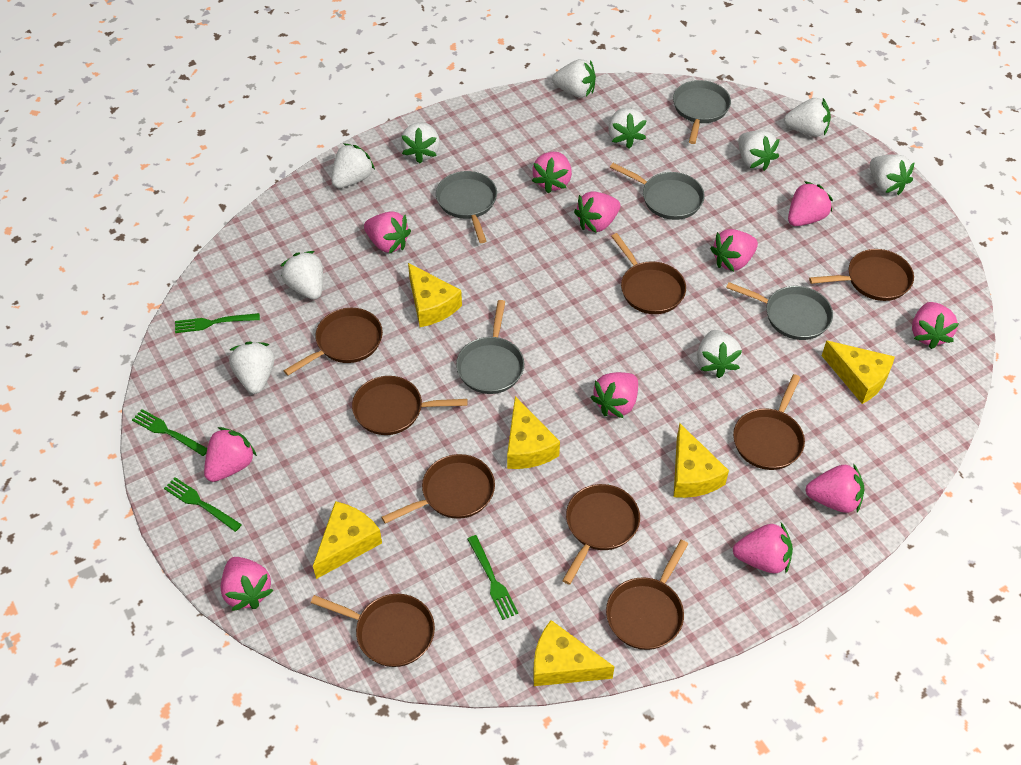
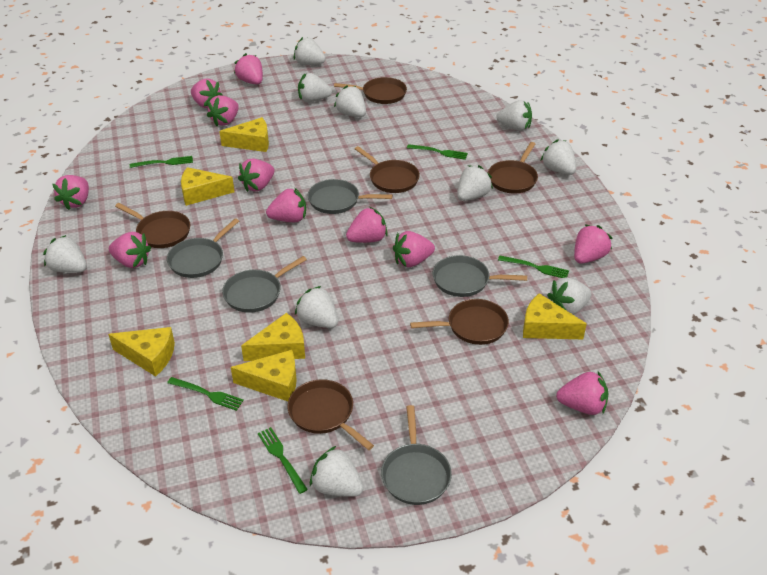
brown pan: [284,308,383,376] [311,594,435,667] [352,376,468,435] [381,454,495,524] [562,484,640,585] [606,540,688,650] [611,233,686,314] [733,374,805,470] [809,249,914,301] = 9 -> [115,203,190,248] [287,379,374,450] [334,77,407,104] [355,146,420,193] [410,299,509,345] [488,142,538,194] = 6
green fork: [132,409,207,456] [164,477,242,532] [175,313,260,333] [467,535,518,620] = 4 -> [130,156,193,168] [167,377,244,411] [258,427,308,494] [407,144,468,160] [498,256,569,278] = 5

